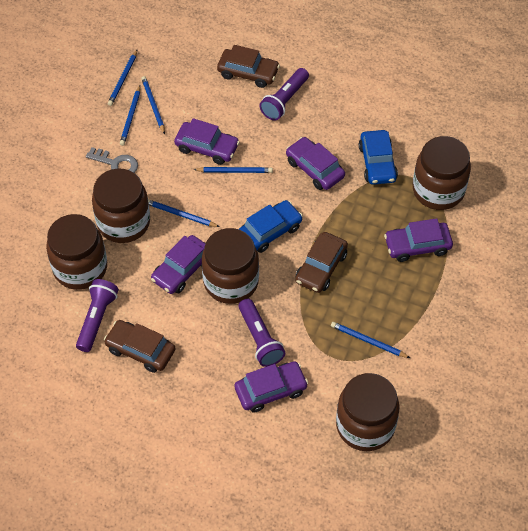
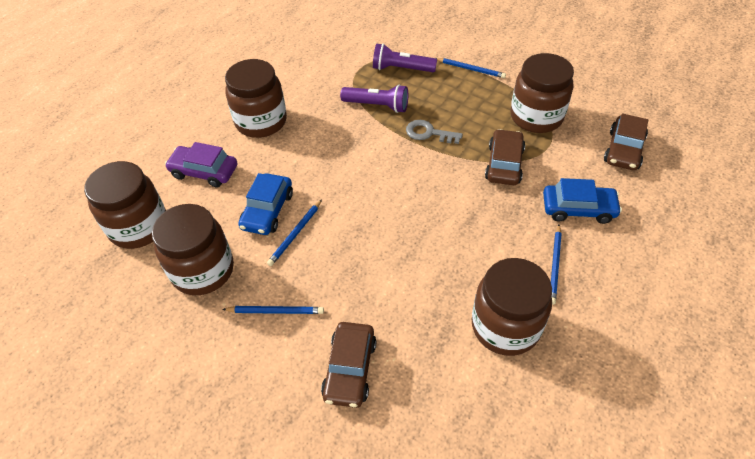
blue pencil: [108,50,137,106] [120,85,140,146] [141,76,165,134] [148,199,219,227] [193,167,273,173] [331,322,410,358] = 6 -> [222,306,324,314] [267,200,322,266] [436,58,506,78] [551,225,562,305] = 4
purple car: [151,235,206,294] [174,118,240,165] [235,361,308,413] [286,137,345,190] [384,218,453,262] = 5 -> [165,142,237,188] = 1
purple flashlight: [76,279,119,352] [238,298,285,367] [259,68,309,120] = 3 -> [340,85,408,113] [373,43,437,72] = 2

